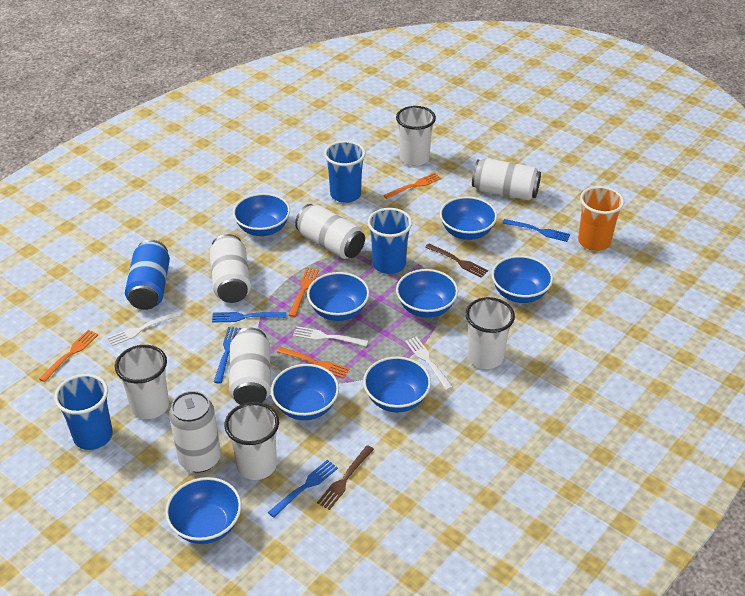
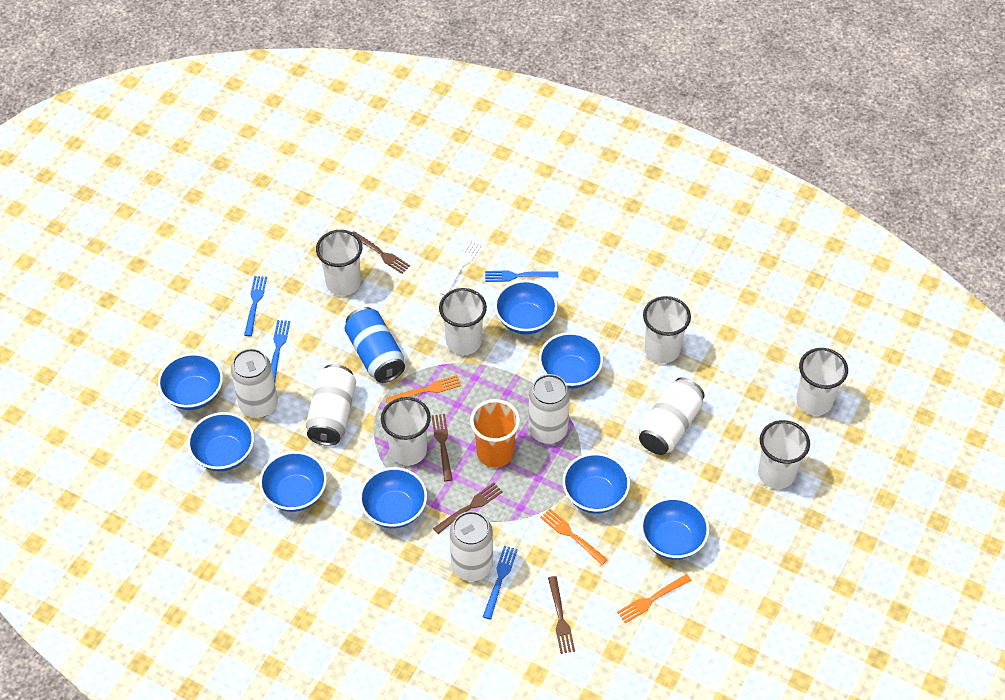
blue cup: [54,374,113,450] [324,141,366,203] [367,208,412,274] = 3 -> none = 0
brown fork: [317,445,374,510] [425,243,488,278] = 2 -> [353,231,410,274] [432,414,453,481] [433,483,503,534] [548,576,575,654] = 4
orange fork: [39,330,98,382] [276,347,350,378] [289,267,319,317] [383,173,441,199] = 4 -> [385,375,461,404] [540,509,608,565] [617,574,692,623] = 3
white cup: [115,345,169,419] [225,402,279,480] [396,106,436,166] [465,297,515,369] = 4 -> [316,230,362,296] [381,397,431,465] [439,288,487,355] [643,296,691,363] [758,420,810,489] [796,348,848,416] = 6
white fork: [107,311,181,346] [293,326,368,347] [405,336,453,390] = 3 -> [440,241,481,295] = 1

